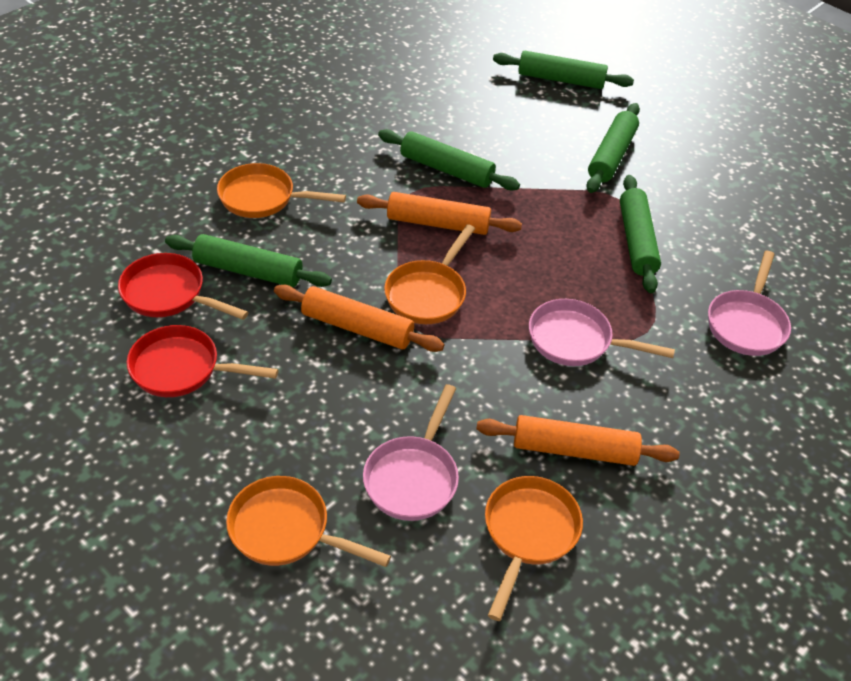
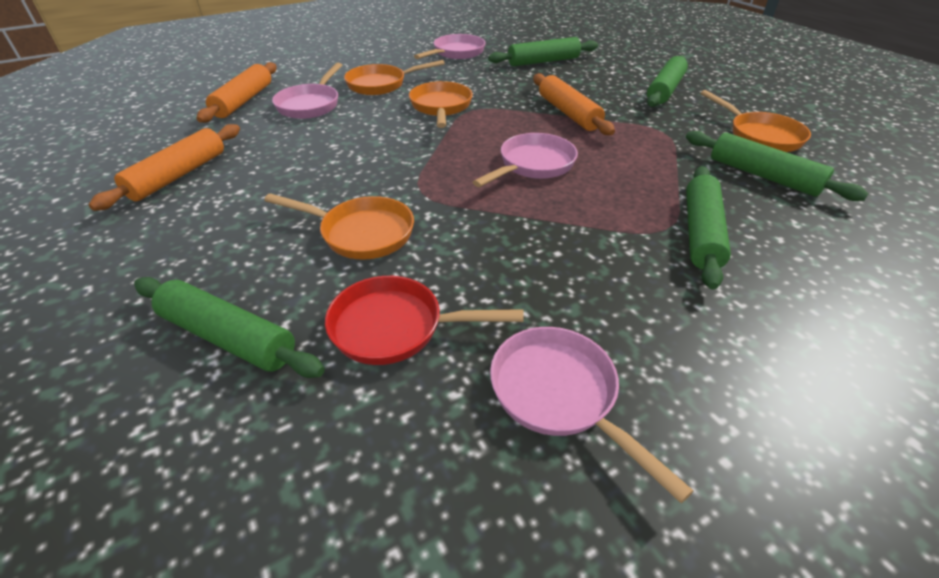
pink pan: [363,384,459,521] [529,299,675,366] [708,251,791,356] = 3 -> [272,63,342,119] [414,34,485,59] [473,133,578,187] [490,327,694,503] = 4
red pan: [118,253,249,320] [127,325,278,397] = 2 -> [325,276,524,365] = 1

